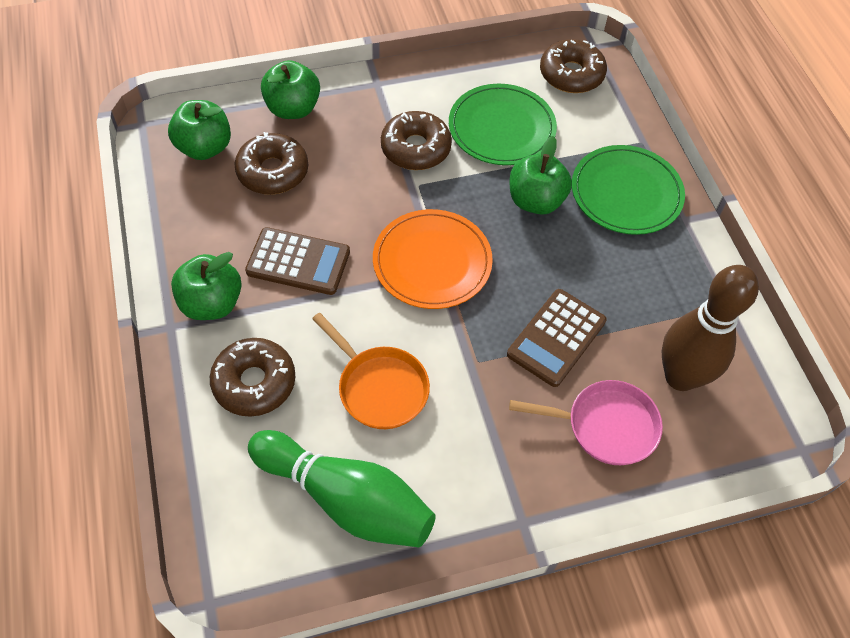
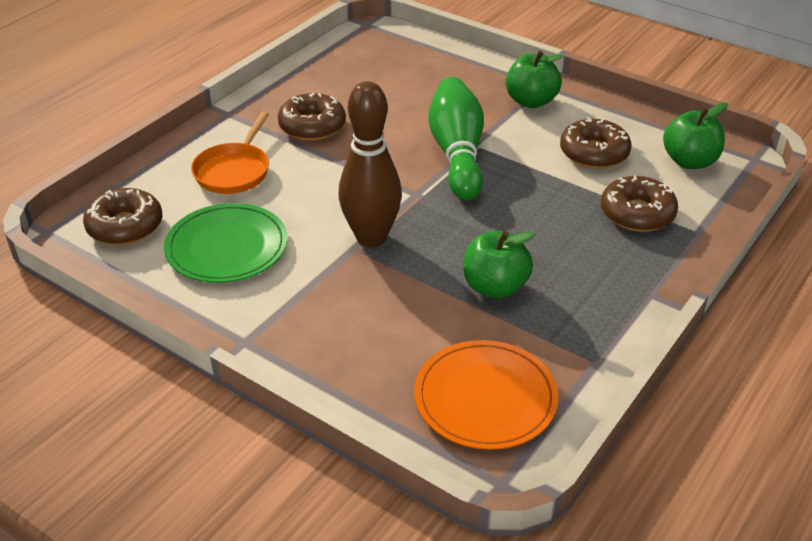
brown calculator: [245,227,350,295] [507,289,607,387] = 2 -> none = 0
green apple: [168,100,231,160] [171,252,242,320] [261,60,320,119] [510,136,572,215] = 4 -> [463,231,535,299] [506,51,563,108] [663,102,728,169] = 3
green plate: [449,84,557,165] [572,145,685,235] = 2 -> [164,203,288,283] = 1
pink pan: [509,380,663,465] = 1 -> none = 0

